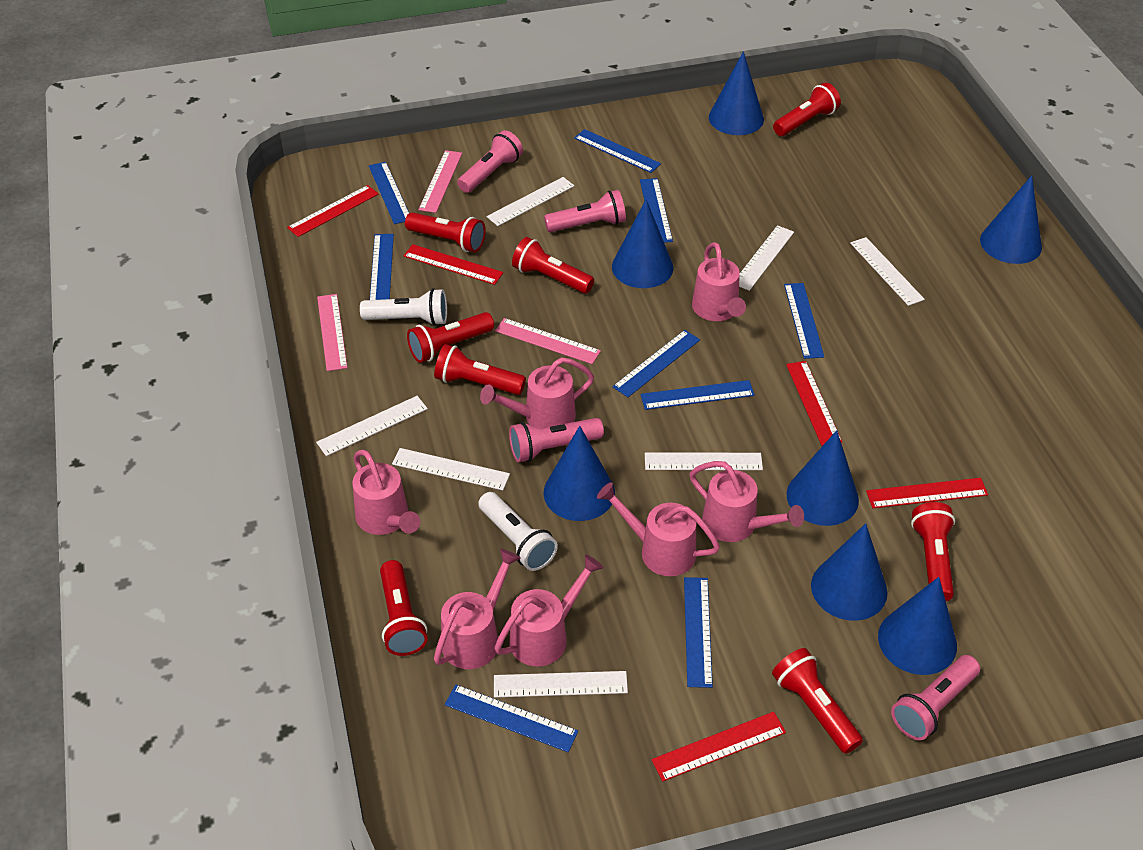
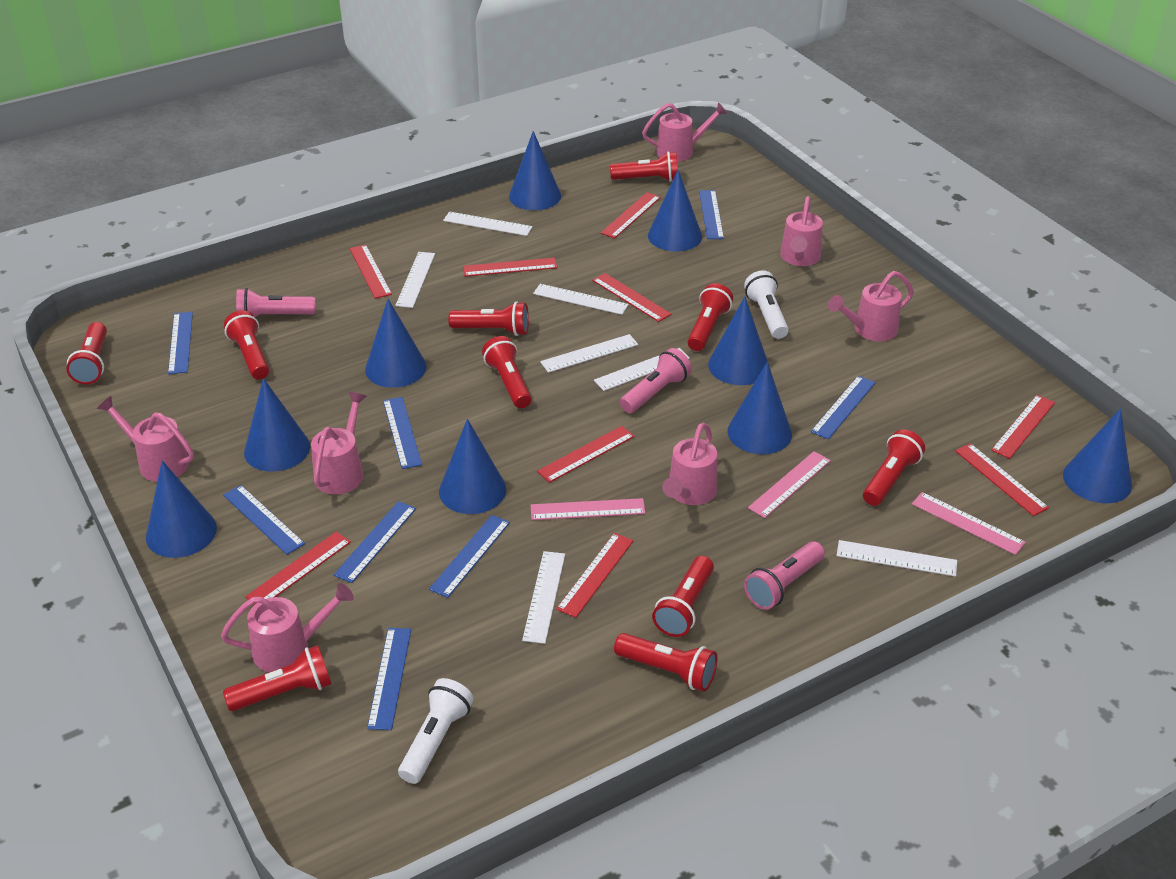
blue cone: [543,426,615,521] [612,199,674,288] [709,51,764,135] [787,430,859,526] [811,523,888,621] [878,577,957,675] [980,175,1042,264] = 7 -> [146,460,217,558] [244,378,310,472] [365,299,427,388] [439,419,506,514] [509,131,561,210] [648,170,702,252] [708,296,769,385] [727,362,792,454] [1063,409,1132,503] = 9
blue ruler: [369,162,409,224] [370,234,394,300] [445,685,578,752] [574,129,661,173] [613,330,700,397] [640,178,673,243] [641,380,755,410] [684,577,713,688] [784,283,824,359] = 9 -> [168,312,193,374] [223,485,305,555] [333,501,416,583] [367,628,411,730] [383,397,422,469] [429,515,510,598] [699,190,724,239] [811,376,876,439] = 8
pink flashlight: [457,130,523,193] [509,418,604,462] [544,190,626,232] [891,655,980,740] = 4 -> [236,288,316,317] [620,348,692,413] [744,541,825,610] = 3
red flashlight: [380,560,427,656] [405,212,486,252] [407,312,494,363] [434,344,526,395] [512,237,594,294] [772,648,863,754] [773,83,841,136] [911,502,955,601] = 8 -> [66,322,107,384] [223,645,331,711] [224,310,269,380] [448,301,529,336] [482,336,532,408] [610,151,678,182] [614,633,717,692] [652,556,714,637] [687,283,733,351] [863,429,925,506] = 10
red ruler: [287,185,378,237] [404,244,503,285] [652,712,786,781] [786,361,842,446] [866,478,988,508] = 5 -> [245,532,351,605] [350,245,392,299] [463,258,557,276] [537,426,635,483] [556,533,633,618] [592,273,672,322] [601,192,661,238] [955,443,1049,516] [991,395,1055,459] = 9

